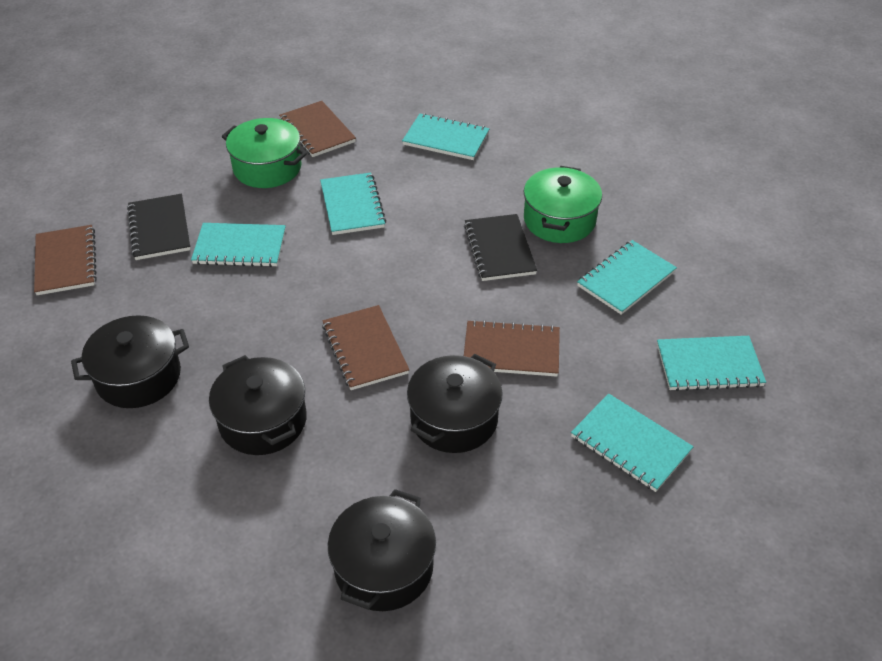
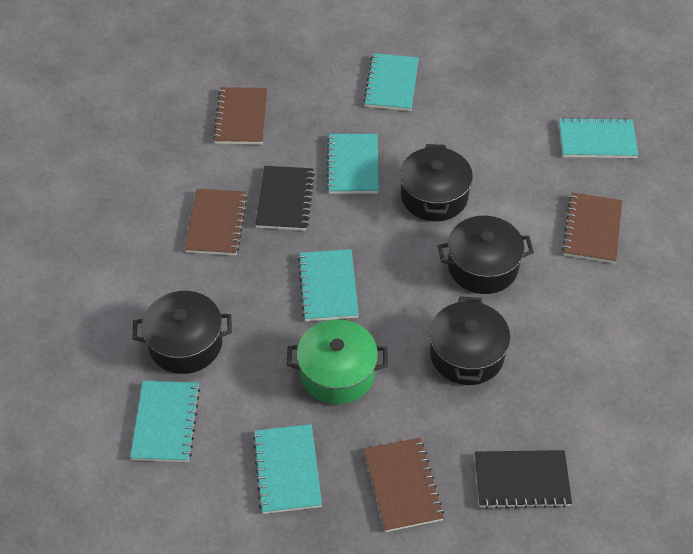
green pot: [221,118,307,188] [523,166,602,243] = 2 -> [287,319,387,404] = 1

